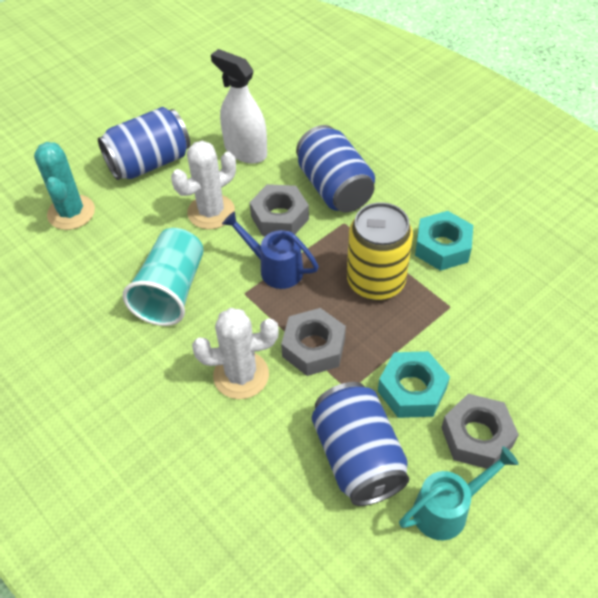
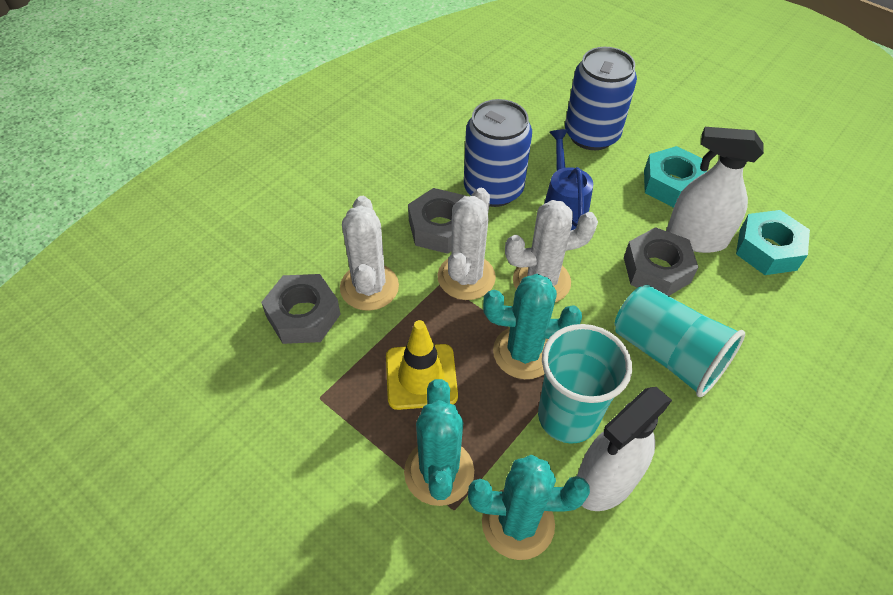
blue can: [98,107,190,180] [296,125,375,212] [312,382,409,506] = 3 -> [464,99,532,207] [565,47,637,150] = 2
turquoise cactus: [34,142,95,230] = 1 -> [404,379,474,506] [468,455,590,560] [483,274,582,379] = 3
turquoise cup: [123,228,204,326] = 1 -> [538,324,632,444] [615,285,745,397] = 2
turquoise watering can: [399,446,518,541] = 1 -> none = 0
white cactus: [171,141,236,229] [192,308,279,399] = 2 -> [340,196,399,311] [438,188,496,300] [505,200,598,302] = 3
white spray bottle: [211,49,267,164] = 1 -> [577,387,672,511] [666,127,764,253] = 2
yellow can: [347,202,413,300] = 1 -> none = 0
yellow traffic cone: none = 0 -> [386,320,458,410] = 1

